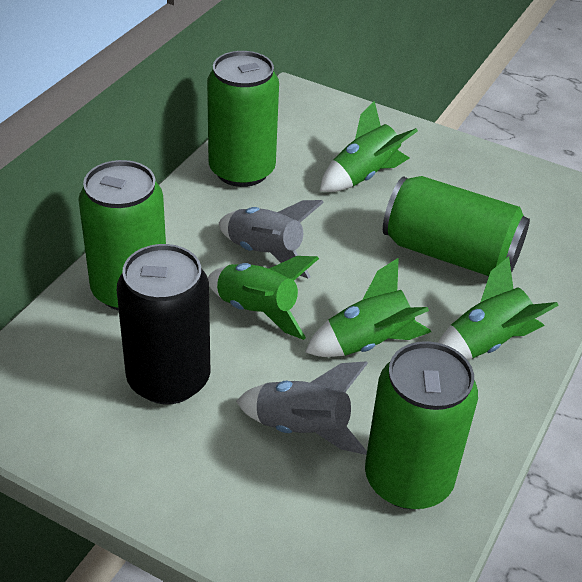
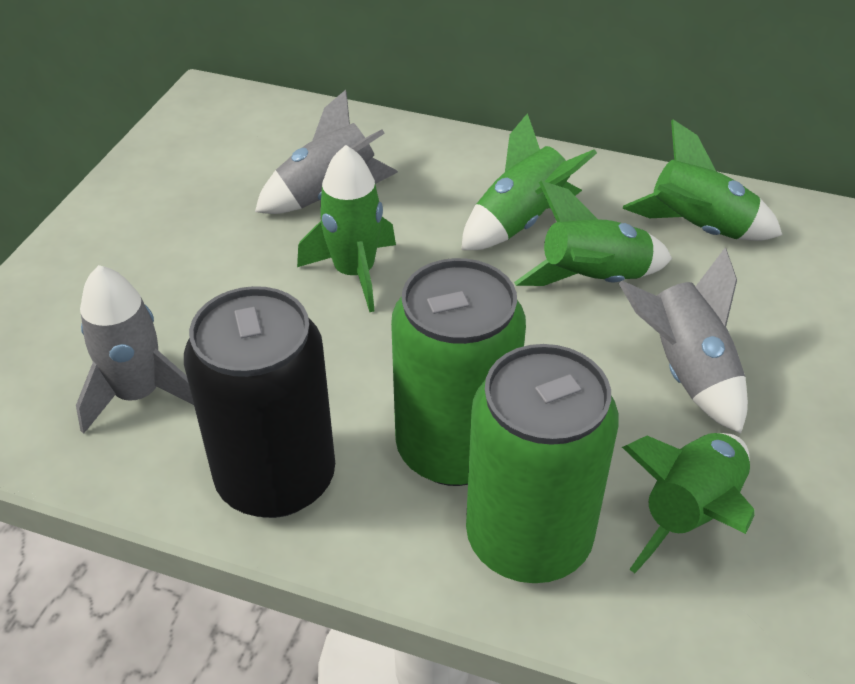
green can: [78,160,166,311] [207,51,279,187] [365,341,478,509] [383,176,530,276] = 4 -> [391,258,526,486] [466,344,619,583] = 2
green rocket: [208,256,319,340] [305,258,431,357] [320,100,418,192] [438,256,559,360] = 4 -> [297,145,396,312] [461,113,597,250] [514,181,672,286] [622,433,755,573] [623,120,782,241] = 5
grey rocket: [219,200,324,279] [236,361,368,455] = 2 -> [76,265,194,434] [255,90,398,214] [619,248,748,434] = 3

